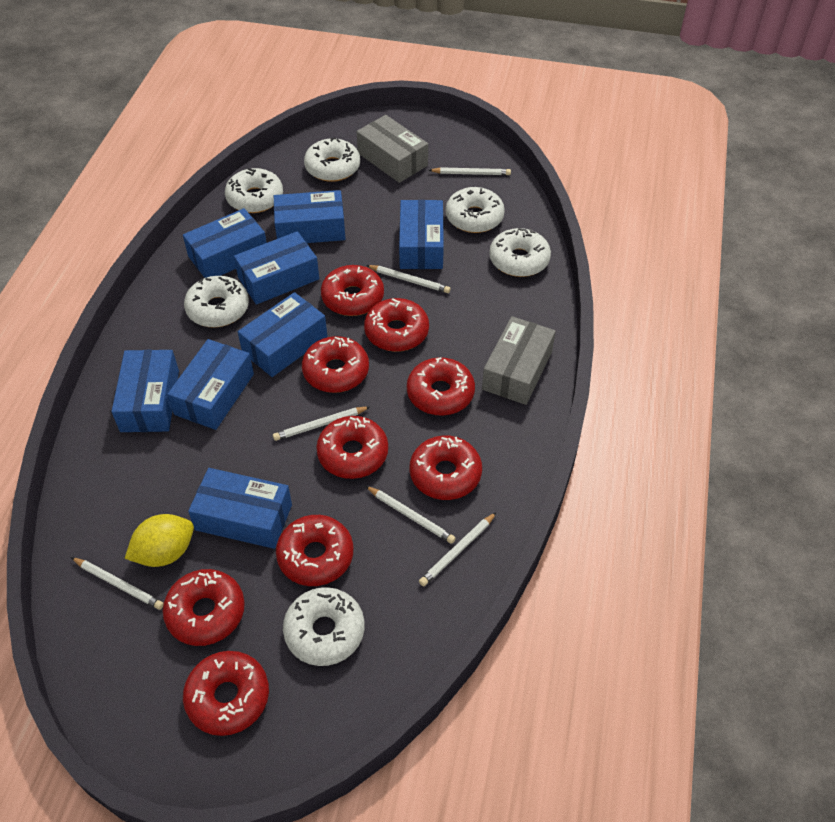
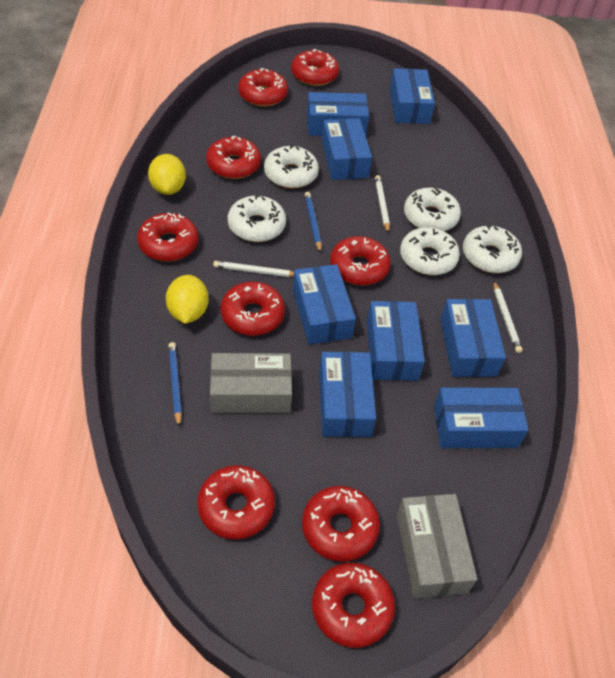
blue pencil: none = 0 -> [168,342,182,427] [305,192,322,253] = 2
white donut: [184,276,249,328] [225,168,283,213] [283,587,364,666] [304,138,360,182] [446,187,505,233] [489,228,551,277] = 6 -> [228,195,286,242] [264,145,319,188] [400,227,460,275] [404,187,461,231] [463,225,522,273] = 5
white pencil: [71,557,164,610] [273,406,370,441] [366,265,451,293] [366,486,456,544] [419,512,497,586] [429,167,511,175] = 6 -> [213,261,294,277] [375,175,390,234] [493,281,522,353] = 3
yellow lemon: [125,514,194,567] = 1 -> [148,154,186,195] [166,275,209,324] = 2

